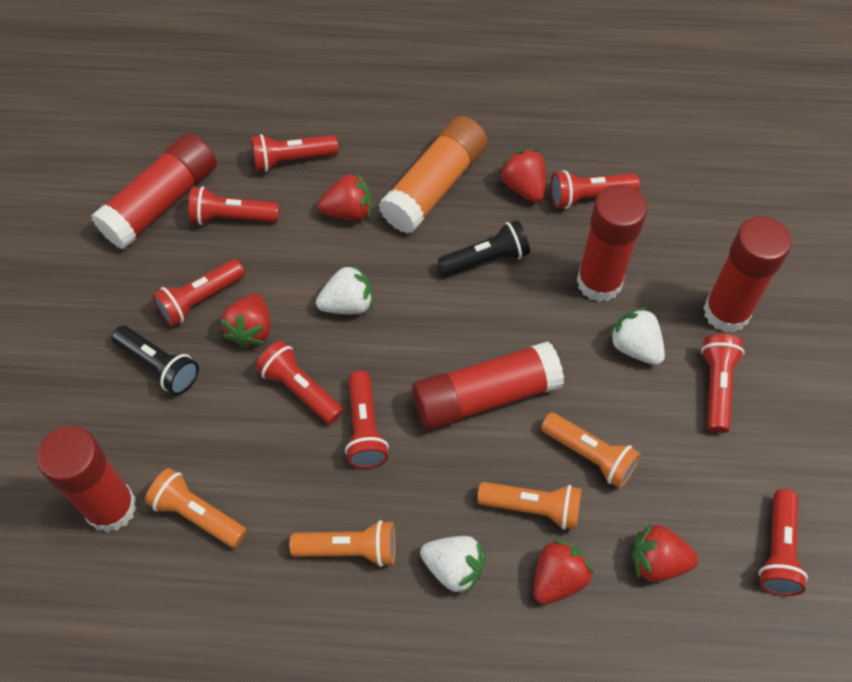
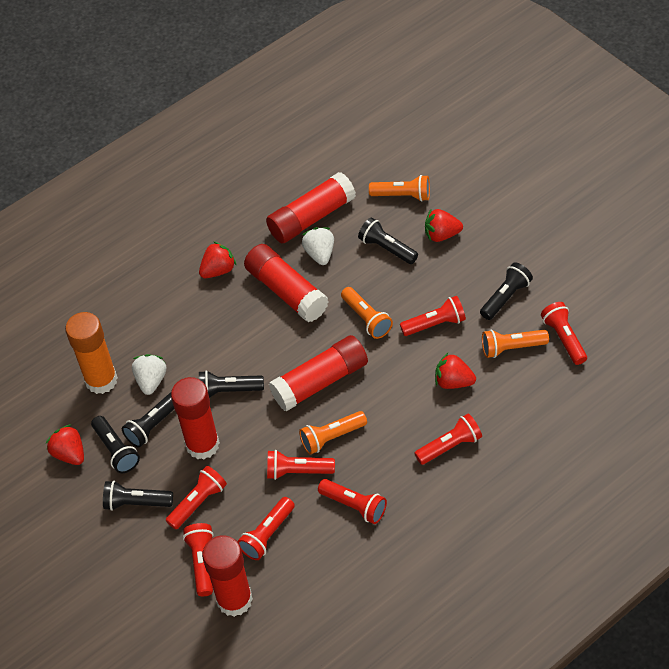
black flashlight: [111,326,199,395] [438,220,530,277] = 2 -> [91,416,140,473] [103,481,173,511] [122,392,174,448] [199,370,264,398] [358,217,418,264] [480,262,533,320] = 6
red strawberry: [220,294,271,349] [317,172,372,221] [499,148,546,202] [534,539,593,605] [632,524,698,582] = 5 -> [46,424,84,465] [199,241,237,278] [425,209,463,242] [435,353,476,389] = 4
white strawberry: [316,264,373,314] [420,536,485,595] [608,307,665,365] = 3 -> [132,354,166,395] [302,227,334,265] = 2

